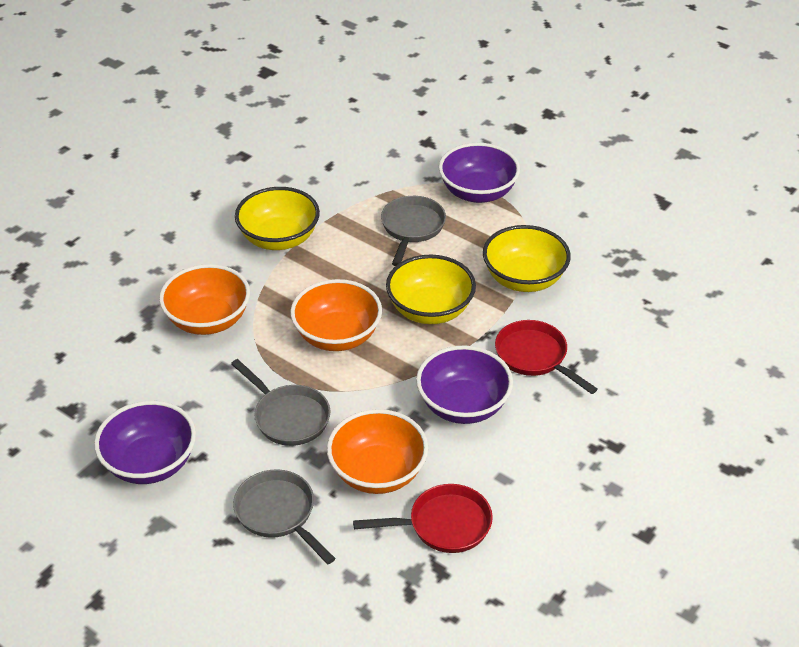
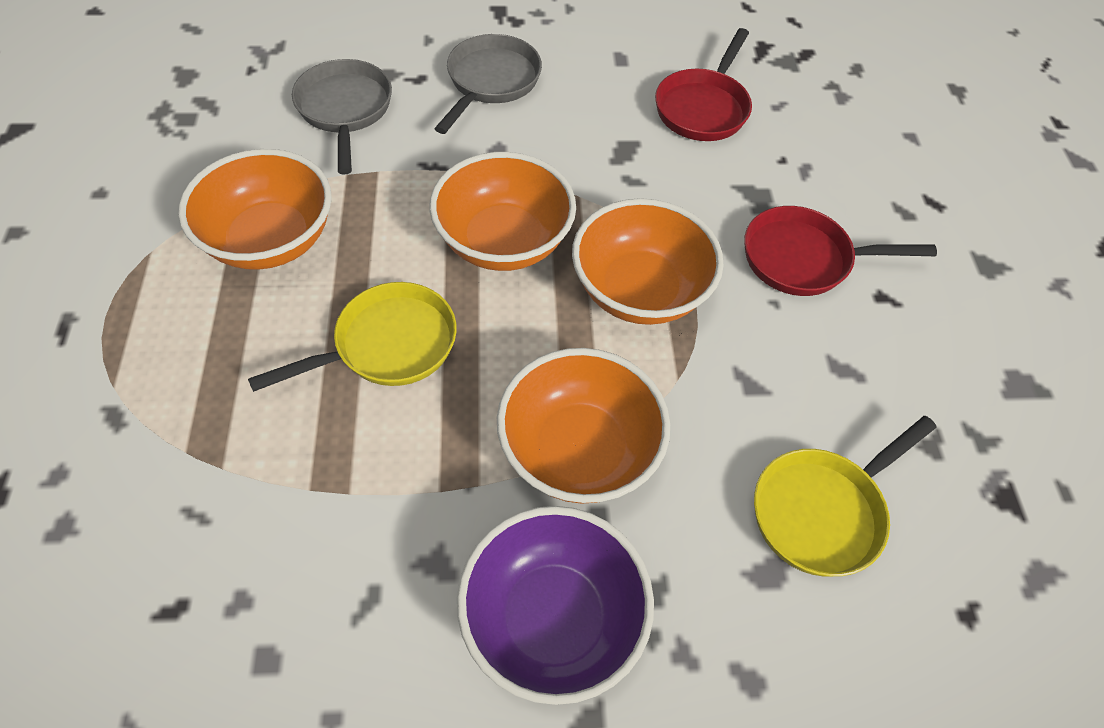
grey pan: [231,359,330,446] [233,469,336,564] [381,196,446,266] = 3 -> [292,59,392,175] [434,34,542,134] = 2
orange bowl: [159,264,250,335] [290,279,382,351] [327,409,428,494] = 3 -> [178,149,332,270] [429,152,576,271] [497,348,670,504] [572,198,724,325] = 4
purple bowl: [94,401,196,484] [416,345,513,424] [439,143,520,203] = 3 -> [457,506,654,705] = 1
yellow bowl: [235,187,320,250] [386,254,476,324] [483,225,571,292] = 3 -> none = 0
yellow pan: none = 0 -> [248,282,457,392] [754,416,937,576] = 2

